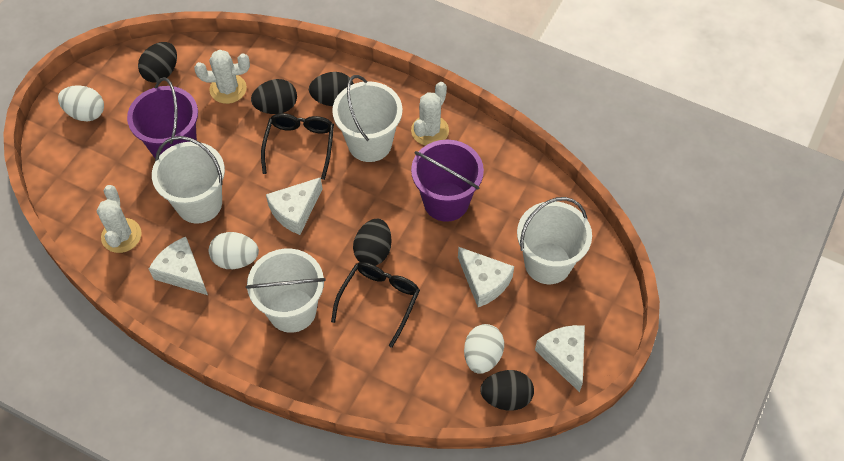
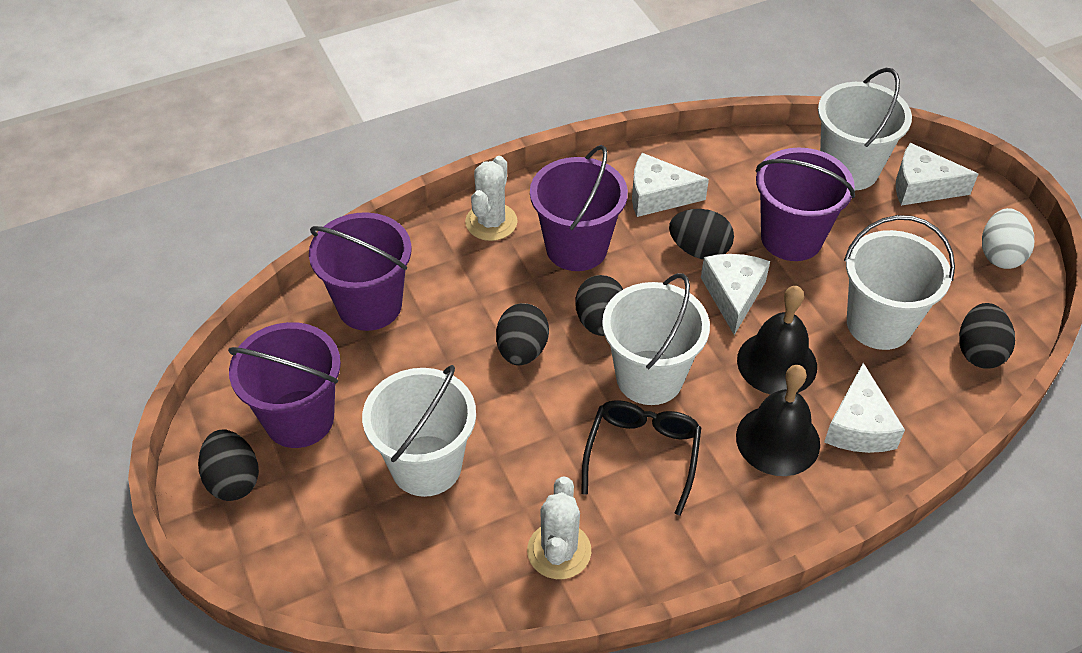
black bell: none = 0 -> [736,365,820,476] [737,286,817,395] = 2
black glasses: [261,113,334,180] [331,262,420,348] = 2 -> [581,400,701,516] = 1
purple bucket: [127,77,198,158] [411,140,484,222] = 2 -> [228,322,341,448] [309,212,411,331] [530,145,628,271] [756,148,855,261] = 4
white cactus: [97,185,141,253] [194,50,250,104] [411,82,449,146] = 3 -> [465,156,518,241] [527,477,591,579] = 2
white egg: [58,85,104,122] [209,232,259,269] [464,324,504,374] = 3 -> [982,208,1034,269] = 1

